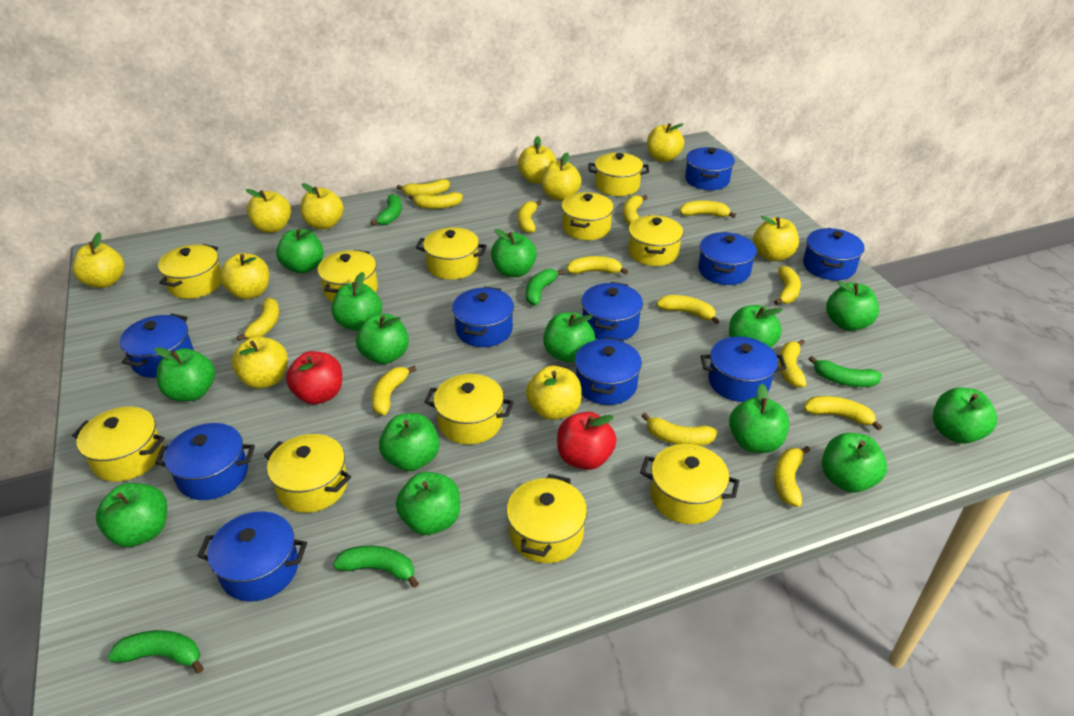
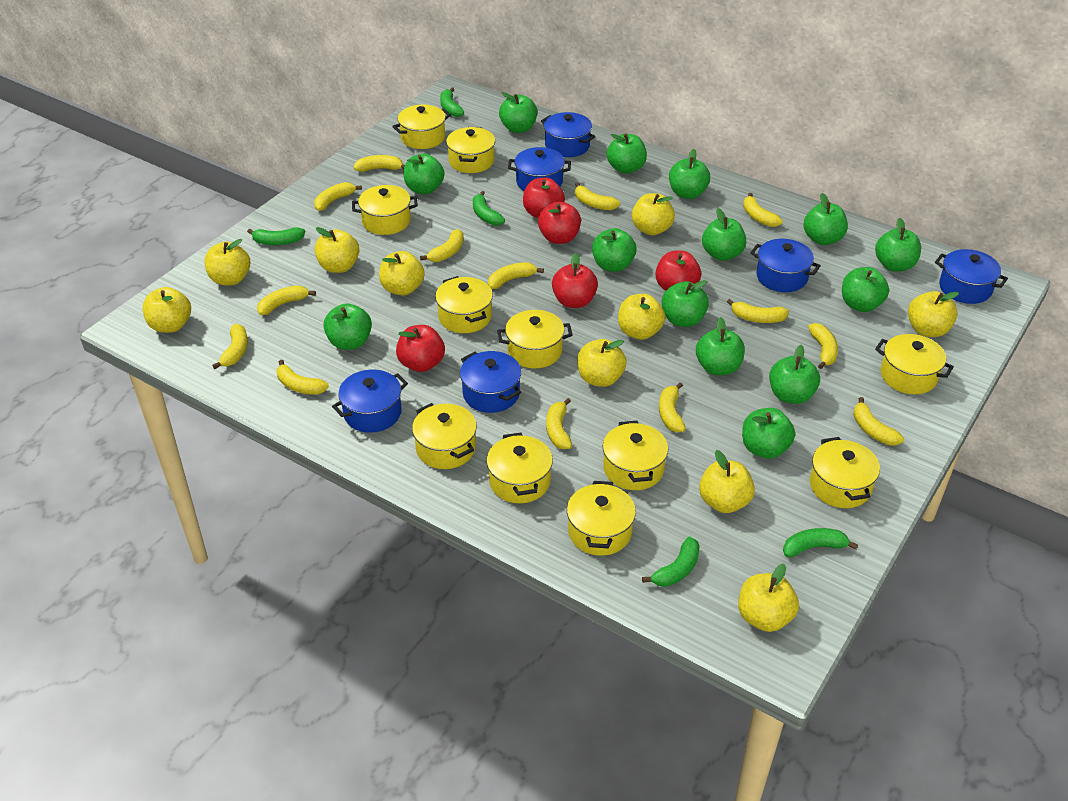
blue pot: [120,313,193,378] [155,423,255,500] [197,511,307,601] [452,287,514,347] [575,337,642,405] [581,282,643,340] [685,147,735,190] [698,232,757,285] [701,336,787,402] [803,228,864,280] = 10 -> [332,370,408,433] [460,351,521,413] [508,147,571,191] [541,112,595,157] [750,239,821,292] [935,249,1008,304] = 6
red apple: [286,351,342,404] [557,412,616,470] = 2 -> [396,325,445,372] [523,177,565,218] [538,201,581,244] [552,253,598,308] [655,251,701,291] = 5

